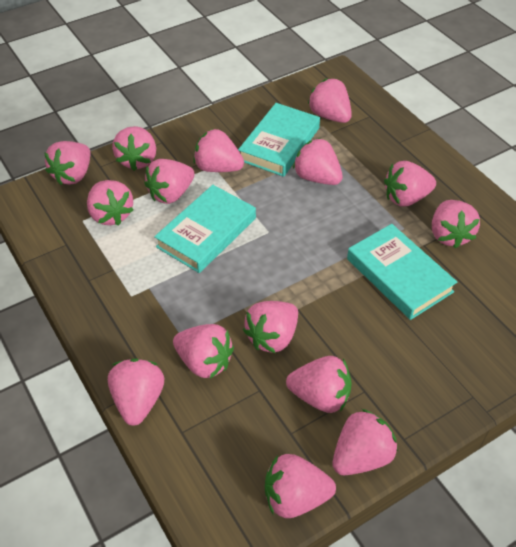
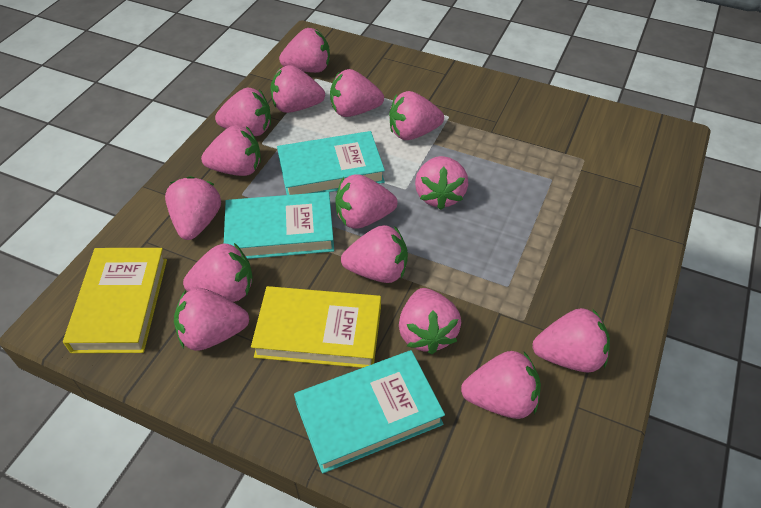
yellow book: none = 0 -> [63,248,167,353] [251,286,381,368] = 2

